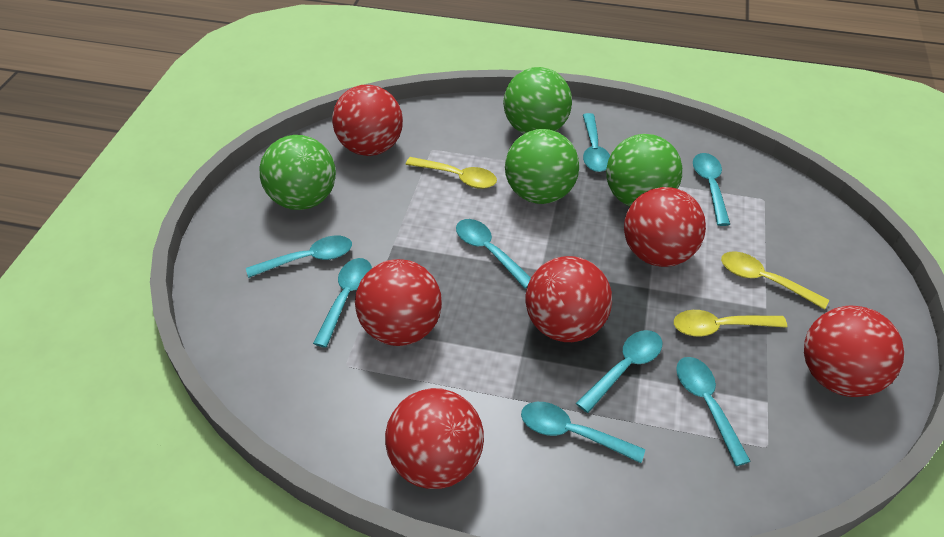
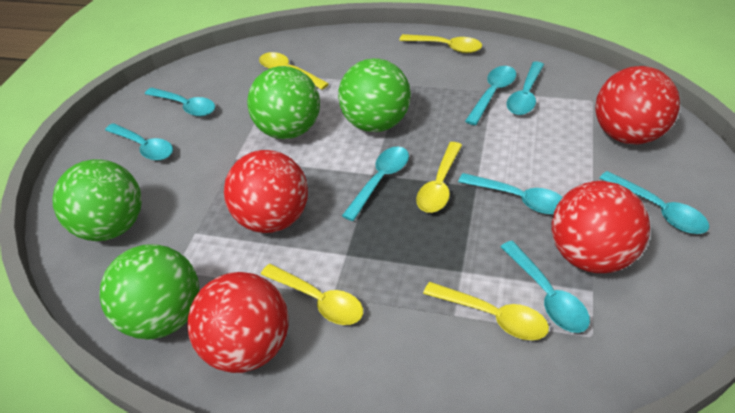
red ball: [332,85,403,156] [355,259,442,346] [385,388,484,489] [526,256,612,342] [624,187,706,267] [804,306,904,397] = 6 -> [187,272,289,373] [224,150,308,233] [552,181,650,273] [595,66,680,145] = 4
yellow spoon: [405,157,497,189] [674,310,787,337] [721,251,829,310] = 3 -> [259,52,329,90] [261,264,363,325] [399,34,482,53] [416,142,462,213] [423,282,549,340] = 5

